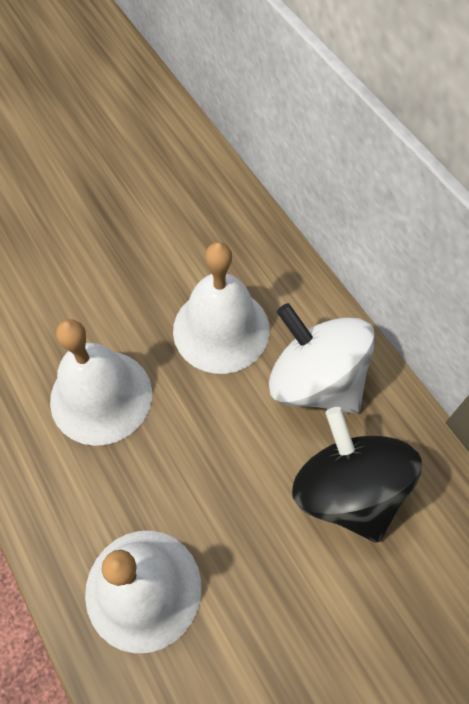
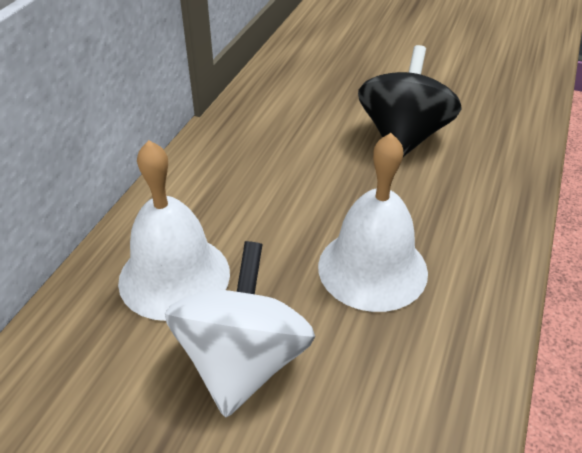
white bell: [50,319,152,446] [85,531,201,653] [173,242,270,374] = 3 -> [118,140,230,321] [318,133,428,312] = 2

